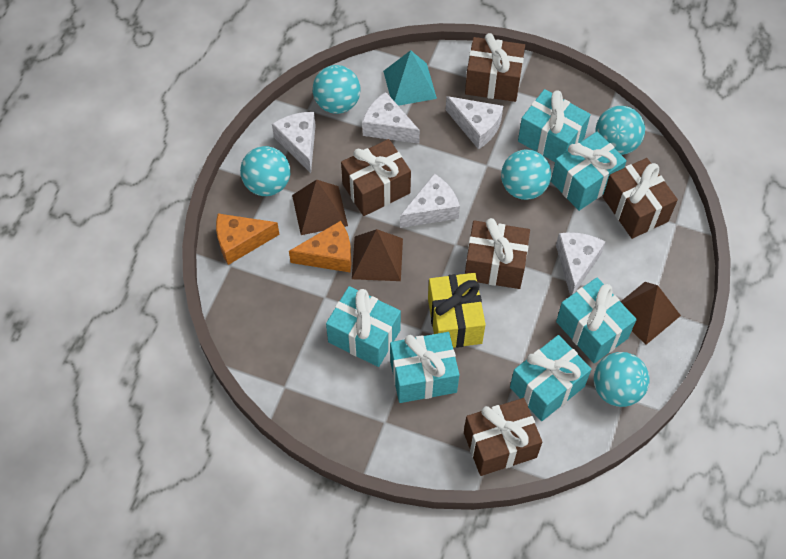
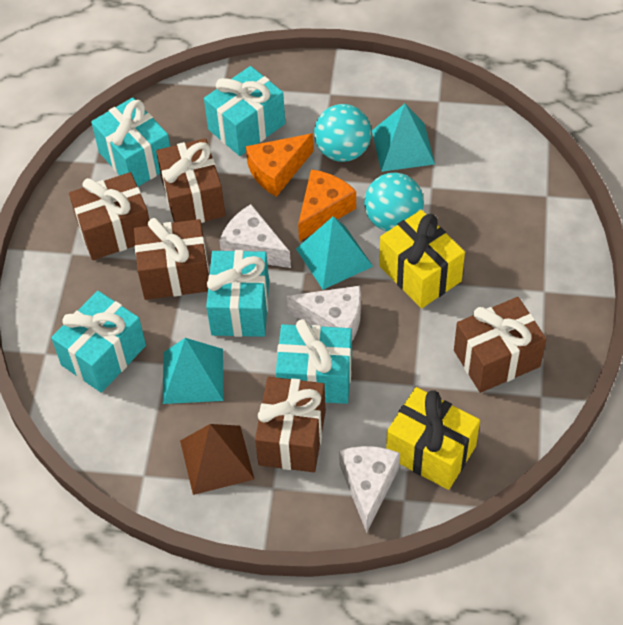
brown pyramid: [292,179,348,235] [352,229,403,281] [621,282,681,345] = 3 -> [180,424,255,495] = 1
turquoise ball: [240,146,290,196] [313,65,360,114] [501,150,551,200] [594,352,650,407] [596,106,645,155] = 5 -> [314,104,371,162] [364,173,424,231] = 2
turquoise gift: [326,286,401,367] [390,332,459,403] [510,335,592,421] [518,89,590,162] [551,132,627,211] [556,277,637,363] = 6 -> [51,291,146,393] [91,98,170,187] [204,66,285,156] [206,250,269,337] [276,319,352,404] = 5
turquoise pyramid: [383,50,437,106] = 1 -> [163,338,223,404] [296,216,373,290] [372,104,435,172] = 3
white cheese: [272,112,316,173] [362,92,420,144] [400,173,460,228] [446,96,503,149] [556,232,605,296] = 5 -> [219,204,291,268] [287,286,361,341] [339,446,400,533] = 3
yellow gift: [428,273,486,348] = 1 -> [379,210,465,308] [386,387,480,490] = 2

